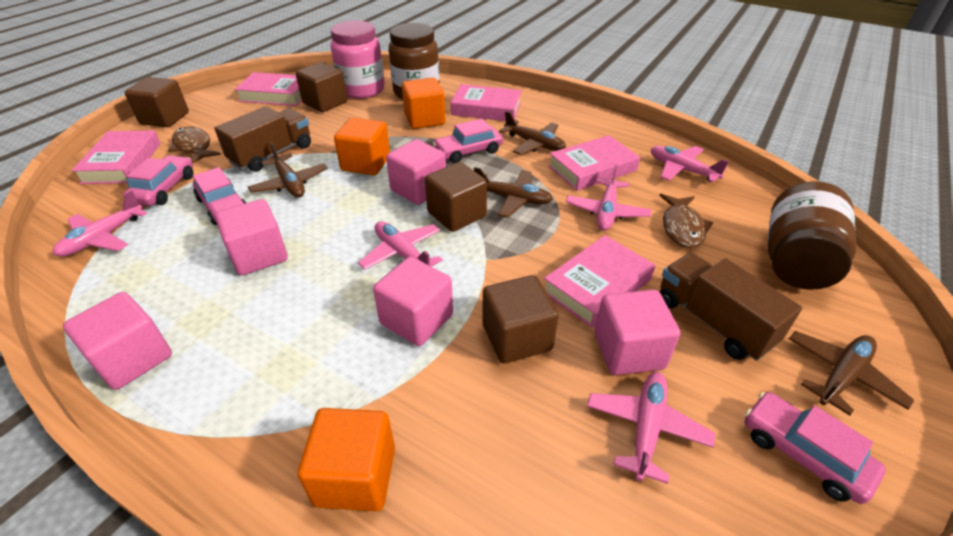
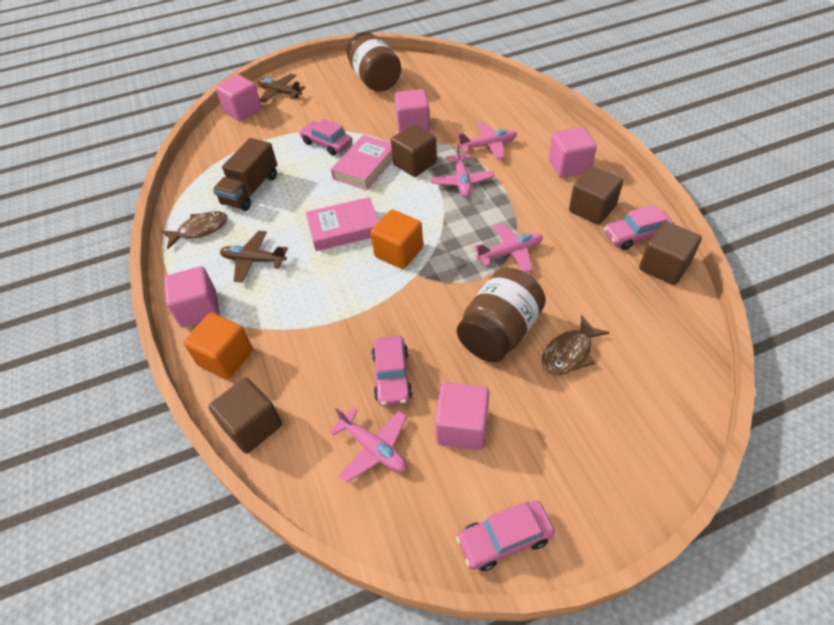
brown plane: [248,142,328,197] [474,167,553,218] [499,111,566,155] [789,331,914,416] = 4 -> [220,231,288,283] [258,74,306,103] = 2
brown truck: [214,106,311,172] [660,253,802,361] = 2 -> [213,138,277,211] = 1
orange cube: [298,408,395,511] [334,118,390,175] [402,77,446,129] = 3 -> [183,313,253,379] [370,210,423,269] = 2
pink book: [72,130,161,184] [235,72,302,106] [451,84,522,121] [544,235,655,328] [548,135,640,191] = 5 -> [306,197,378,251] [331,135,393,190] = 2
pink jar: [331,20,385,99] = 1 -> none = 0
pink plane: [53,190,148,257] [358,221,443,270] [566,165,651,231] [587,372,715,484] [651,146,729,182] = 5 -> [329,407,407,483] [431,143,495,197] [458,122,517,160] [474,223,543,273] = 4

